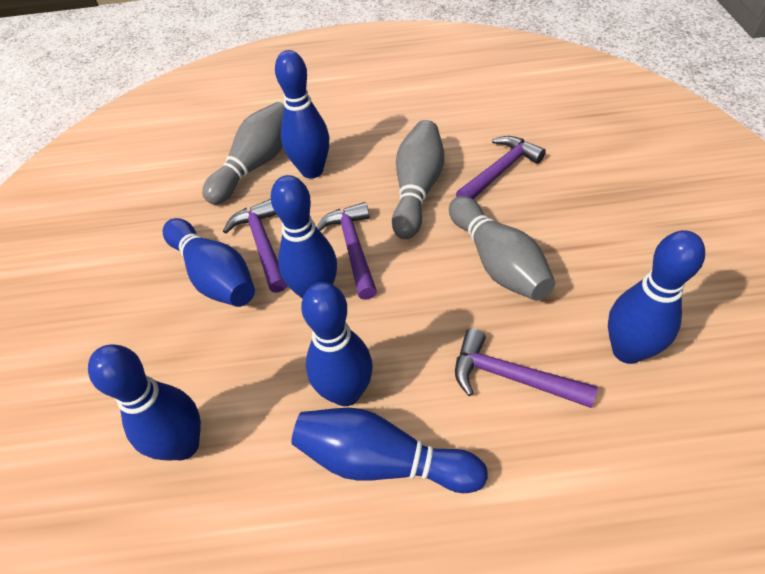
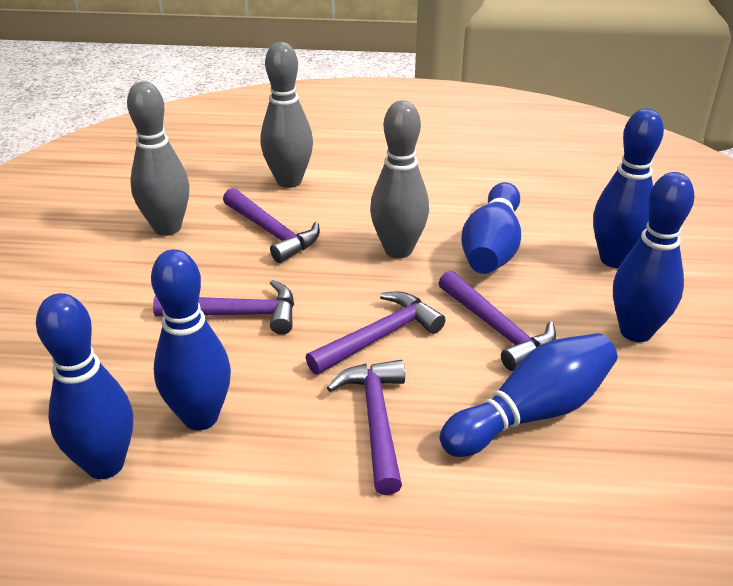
blue bowling pin: [88,344,201,461] [163,218,255,307] [271,175,337,299] [275,50,329,178] [291,408,488,493] [301,282,373,406] [608,230,705,364] = 7 -> [36,293,133,479] [151,249,231,431] [440,333,617,457] [461,182,521,274] [593,109,664,268] [613,172,694,342] = 6
purple hammer: [223,199,287,293] [317,202,377,300] [455,328,597,408] [456,136,546,199] = 4 -> [153,280,294,335] [223,188,320,263] [306,291,446,375] [327,360,405,495] [439,270,556,371] = 5

